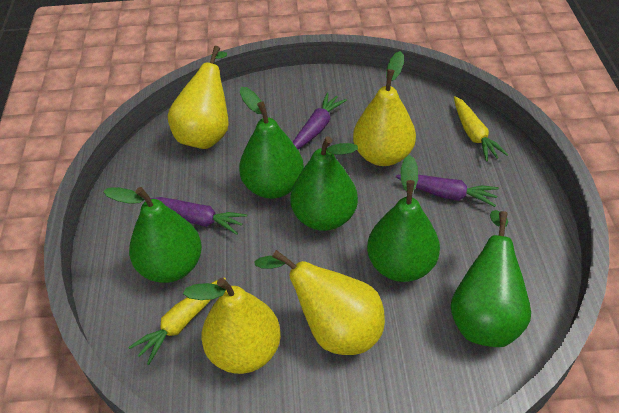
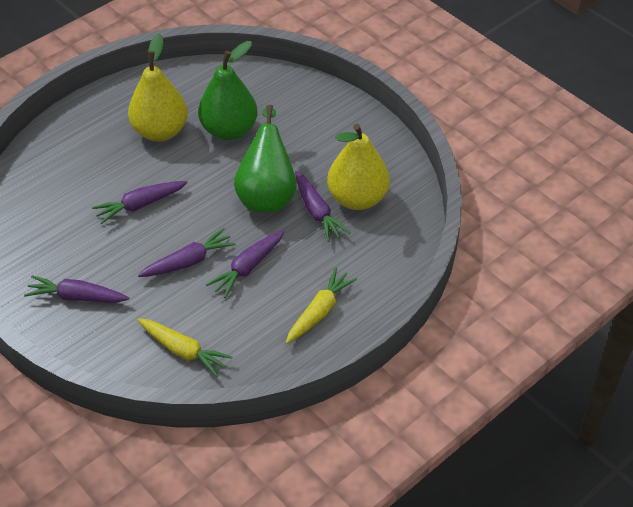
green pear: [103,187,202,283] [239,87,304,199] [290,136,358,231] [367,155,440,282] [450,210,531,347] = 5 -> [198,41,257,140] [234,105,297,213] = 2
purple carrot: [150,197,247,235] [292,93,347,149] [396,175,499,207] = 3 -> [24,275,129,302] [92,181,188,224] [138,228,236,277] [206,230,284,298] [295,171,350,242] = 5
yellow pear: [167,46,229,149] [183,278,281,374] [254,250,385,355] [353,51,416,166] = 4 -> [128,33,188,141] [327,124,390,210] = 2

